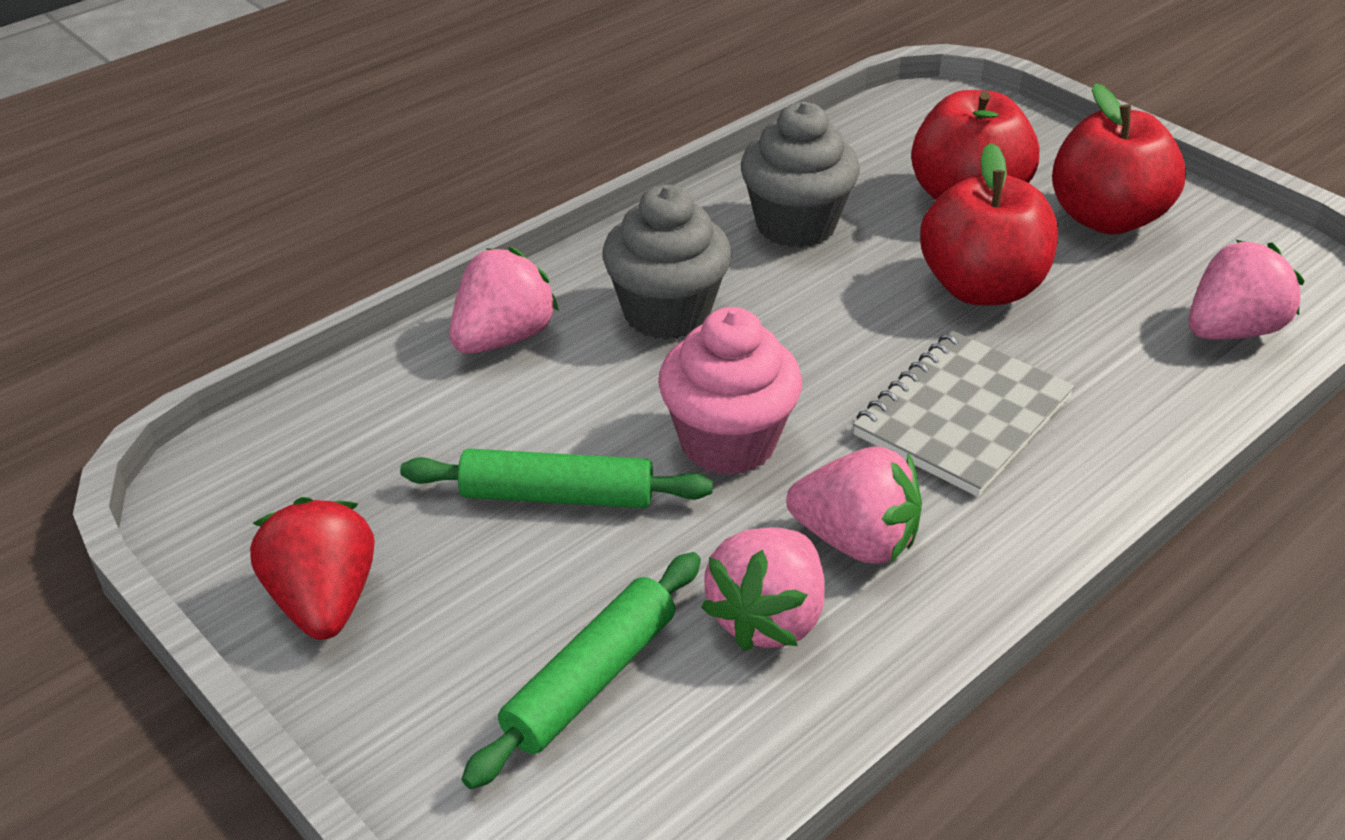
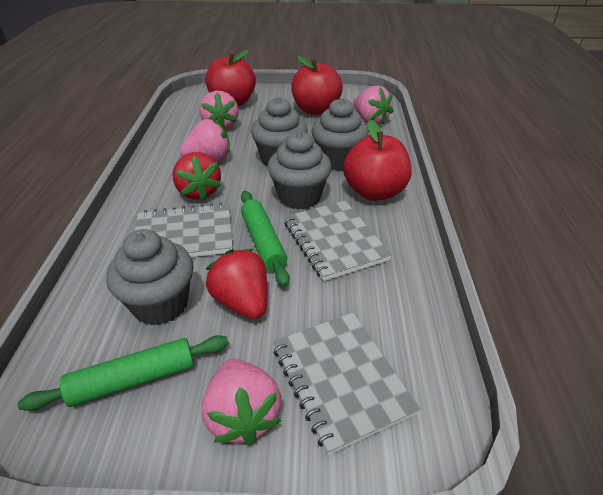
grey cupcake: [602,185,731,340] [741,101,860,248] = 2 -> [106,229,194,325] [251,97,308,166] [268,131,332,210] [311,98,369,171] = 4
grey notebook: [853,331,1075,497] = 1 -> [135,203,233,257] [273,312,420,455] [284,201,392,281] = 3
pink cupcake: [658,307,802,475] = 1 -> none = 0
red strawberry: [250,497,375,640] = 1 -> [172,152,221,201] [206,249,268,319] = 2

